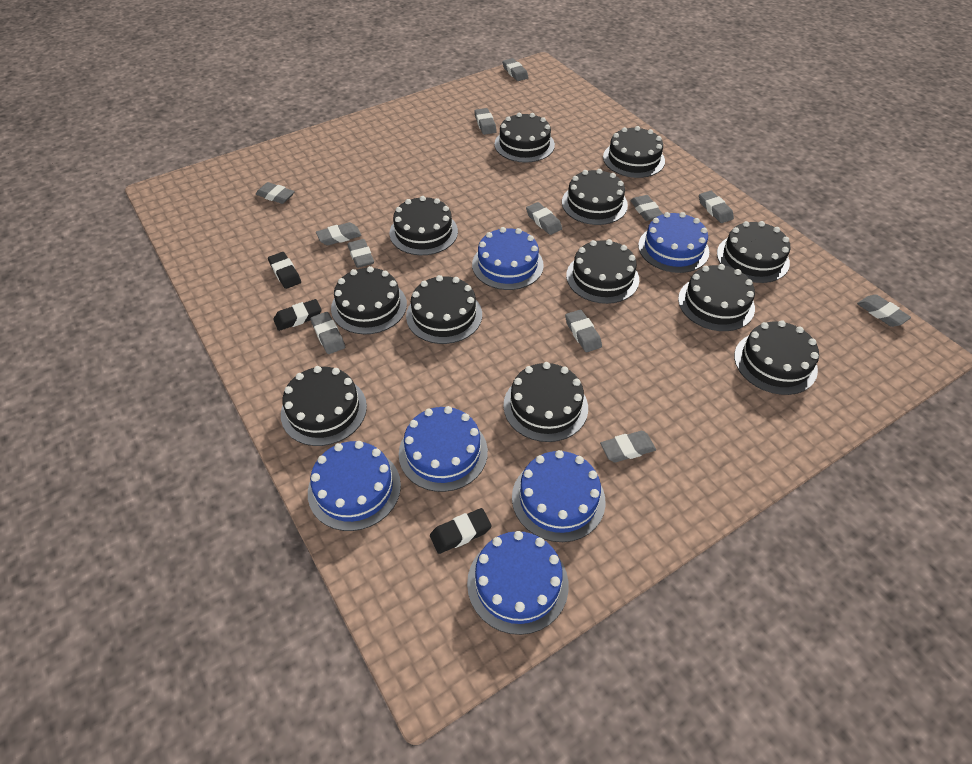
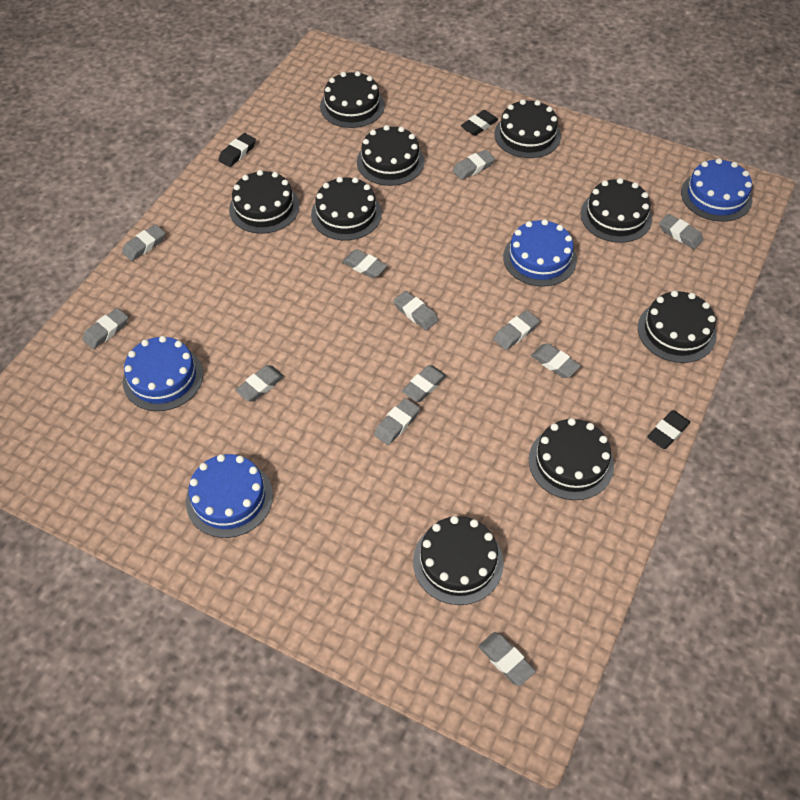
black cake: [281,366,367,446] [331,266,407,334] [390,196,458,255] [406,275,482,344] [495,113,555,163] [503,362,588,442] [562,169,628,225] [566,239,639,304] [603,126,665,178] [678,264,755,331] [717,221,790,283] [734,320,819,395] = 12 -> [229,170,300,234] [311,177,382,240] [320,71,385,128] [357,125,424,186] [413,516,504,605] [494,99,561,158] [529,418,614,500] [581,178,652,243] [638,291,717,363] = 9
blue cake: [308,441,401,531] [399,406,488,492] [467,531,569,635] [472,227,544,290] [512,450,606,542] [638,212,709,273] = 6 -> [123,336,203,411] [186,454,273,538] [503,219,577,287] [681,158,752,222] = 4

